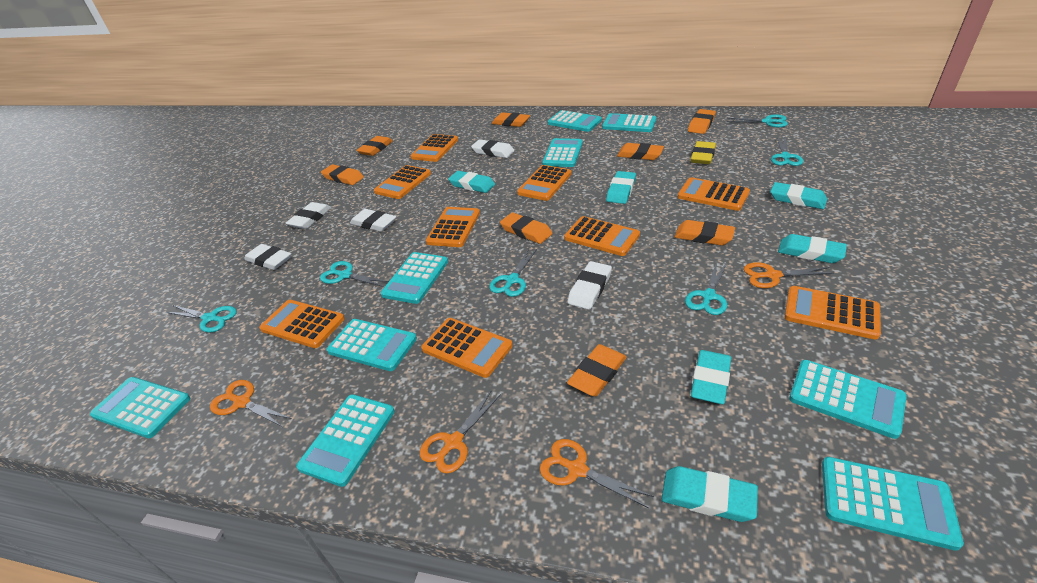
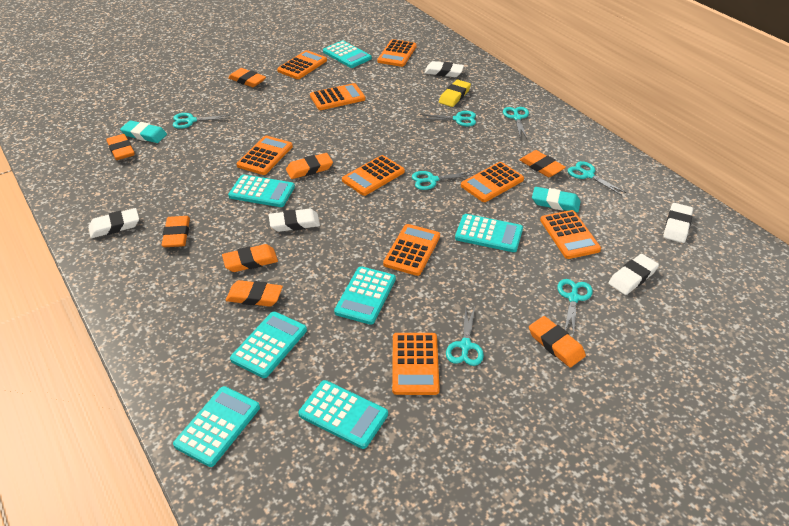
orange scissors: [210,380,292,427] [420,390,501,473] [540,439,654,508] [744,262,834,288] = 4 -> none = 0
turquoise calculator: [90,377,190,438] [296,394,395,487] [327,319,417,371] [381,252,448,304] [542,138,583,167] [547,110,602,132] [602,113,656,132] [789,360,907,439] [822,457,964,551] = 9 -> [173,386,260,467] [228,174,295,207] [230,311,307,378] [298,380,388,449] [323,41,372,68] [334,266,396,325] [455,214,523,252] = 7
turquoise eraser: [448,171,495,193] [606,171,636,204] [662,466,758,522] [691,350,731,404] [770,182,827,209] [778,234,847,263] = 6 -> [120,120,167,143] [532,187,581,213] = 2
turquoise scissors: [166,305,237,333] [320,261,389,287] [489,249,537,297] [685,262,727,315] [727,114,788,127] [771,137,803,166] = 6 -> [173,113,229,129] [412,171,474,190] [420,111,476,126] [446,307,484,366] [503,107,529,138] [557,279,593,336] [568,161,626,196] = 7

